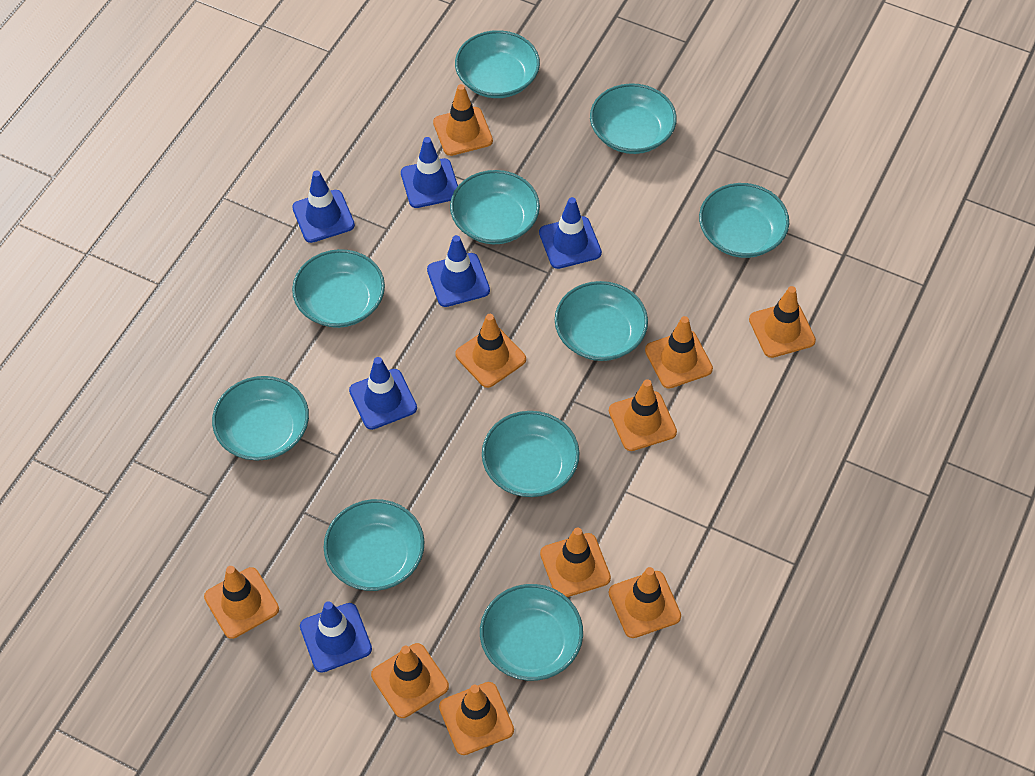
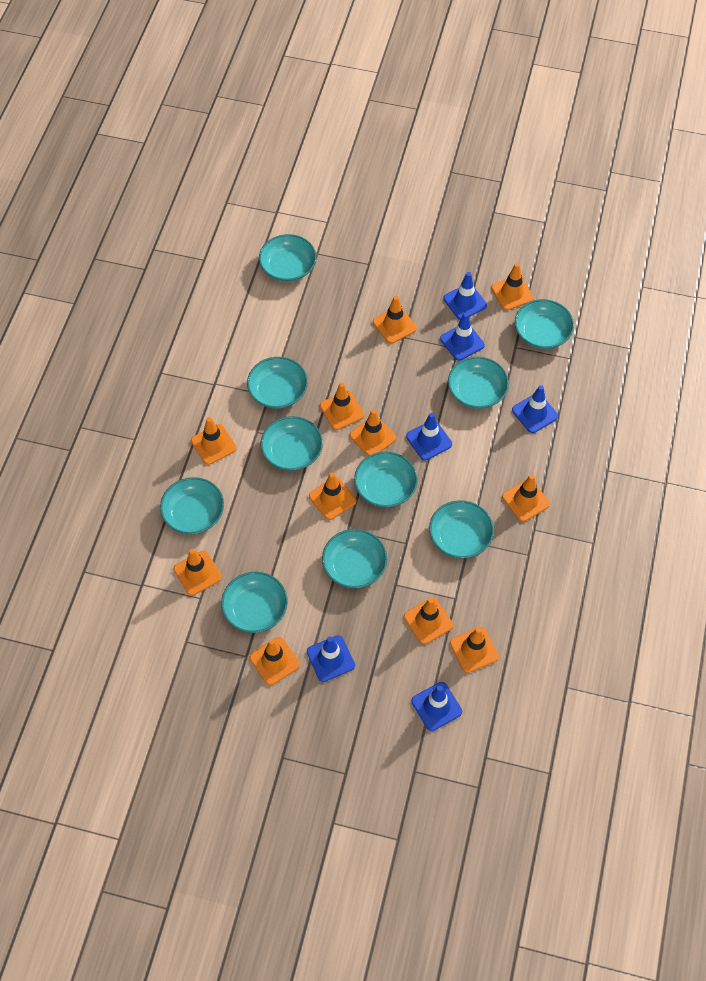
orange traffic cone: [204,566,279,639] [371,643,449,718] [433,84,493,156] [439,682,514,755] [455,314,526,388] [540,527,611,597] [609,379,677,451] [609,567,681,638] [645,316,713,389] [749,286,816,358] = 10 -> [174,549,222,596] [191,417,237,465] [250,637,300,685] [309,472,356,520] [320,383,365,430] [350,409,396,456] [373,296,417,344] [404,598,453,644] [450,627,499,673] [491,263,534,310] [502,474,550,522] = 11

